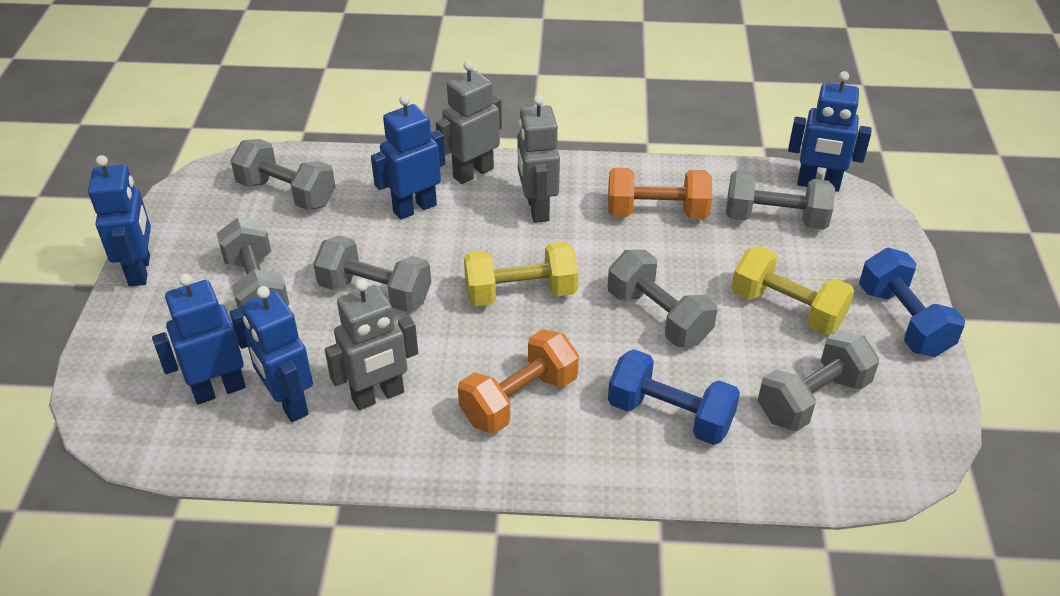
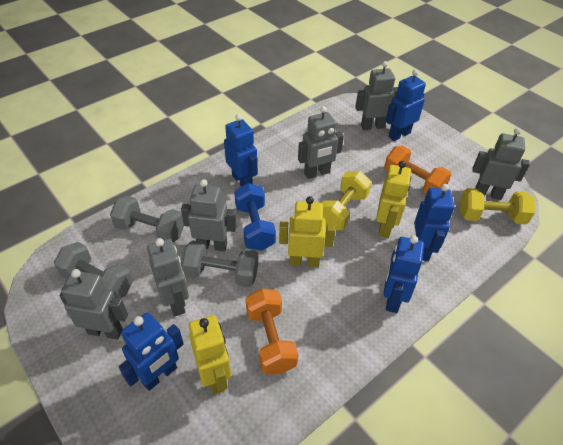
blue dumbbell: [608,349,740,445] [859,248,965,357] = 2 -> [234,183,276,251] = 1
grey dumbbell: [216,217,289,308] [231,139,336,210] [313,235,431,312] [608,250,717,347] [726,170,835,230] [758,330,879,432] = 6 -> [54,242,133,299] [110,196,184,242] [181,240,259,287] = 3
grey robot: [325,279,418,410] [436,61,502,184] [517,95,560,223] = 3 -> [59,269,128,340] [147,238,189,317] [181,179,237,251] [298,106,344,179] [355,61,398,130] [472,128,530,200] = 6
yellow robot: none = 0 -> [189,315,231,394] [279,196,335,267] [376,161,411,238] = 3

